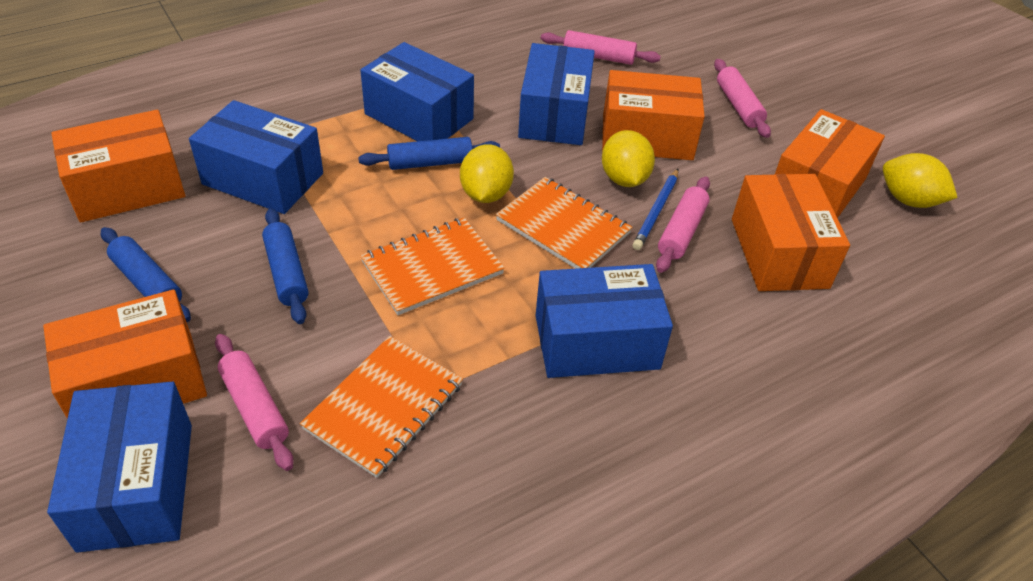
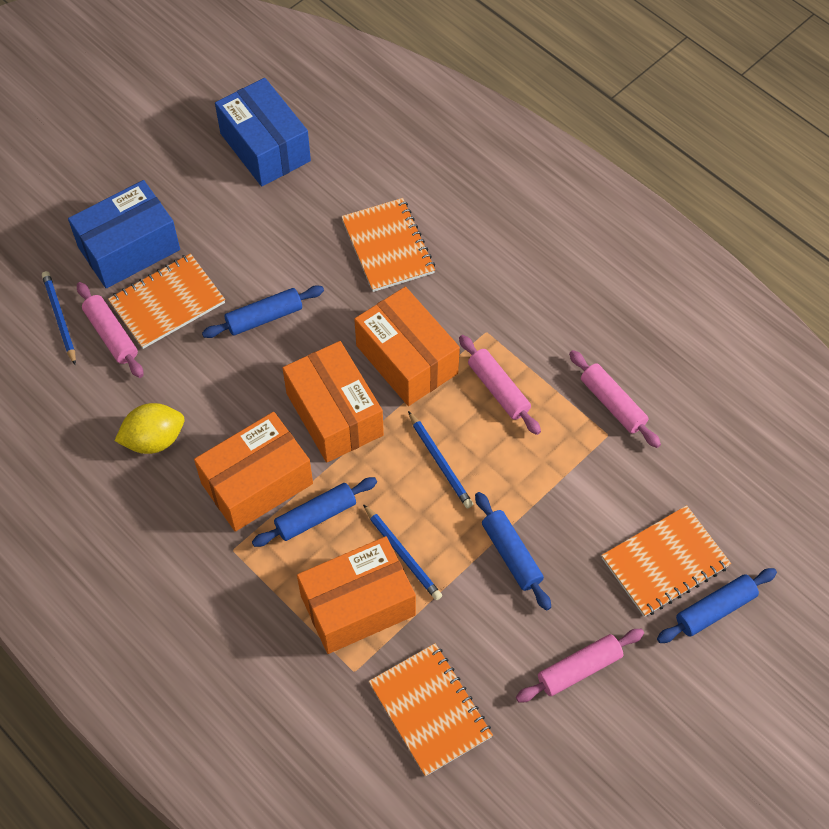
blue box: [47,381,192,553] [189,100,323,214] [360,42,474,141] [518,43,595,145] [535,264,673,378] = 5 -> [68,180,180,288] [215,78,311,187] = 2
blue pencil: [632,169,678,250] = 1 -> [42,271,76,365] [363,504,442,600] [408,411,473,508] = 3
blue rolling pin: [101,227,191,322] [262,208,309,324] [358,137,500,170] = 3 -> [202,285,324,338] [252,477,377,547] [475,492,551,611] [657,568,777,643] = 4
orange box: [43,289,207,419] [51,110,186,223] [602,70,705,160] [732,174,850,291] [775,109,885,218] = 5 -> [194,412,313,532] [283,341,384,463] [297,536,416,654] [354,287,460,406] = 4
orange notebook: [300,336,463,478] [360,217,505,315] [496,177,632,269] = 3 -> [108,253,225,349] [341,198,435,292] [369,643,493,776] [601,505,731,617] = 4
yellow lemon: [460,144,514,203] [602,130,655,187] [883,153,958,208] = 3 -> [114,403,184,454] = 1

